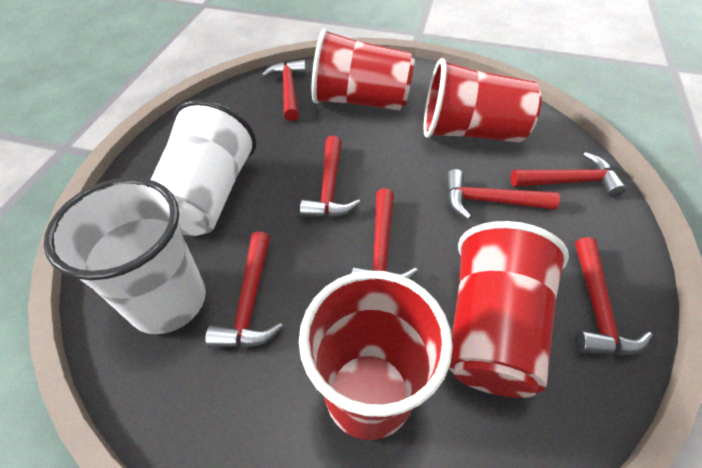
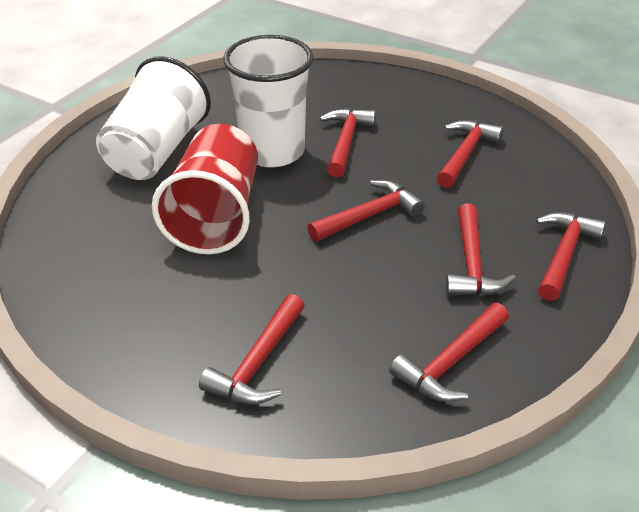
red cup: [299,271,453,440] [312,28,415,111] [424,58,542,143] [449,221,569,398] = 4 -> [152,124,258,254] = 1

